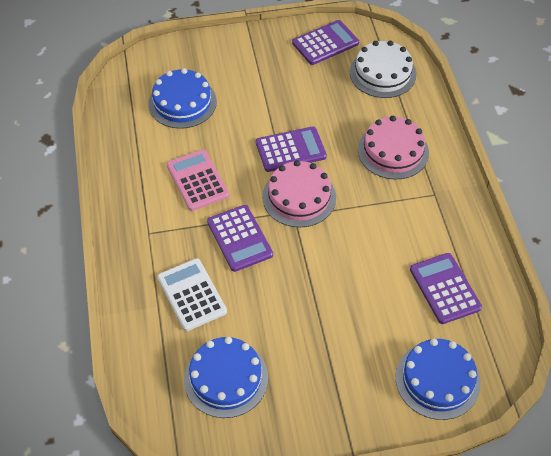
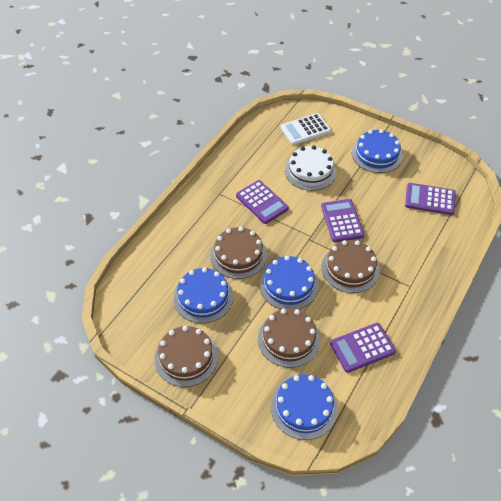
blue cake: [148,68,217,129] [184,337,268,418] [396,339,481,420] = 3 -> [174,267,233,323] [260,256,319,309] [271,374,338,440] [352,129,403,173] = 4
brown cake: none = 0 -> [154,326,218,387] [210,227,267,279] [258,308,320,368] [321,240,380,293] = 4
pink cake: [262,160,336,227] [358,116,429,179] = 2 -> none = 0
pink calculator: [167,150,229,211] = 1 -> none = 0

